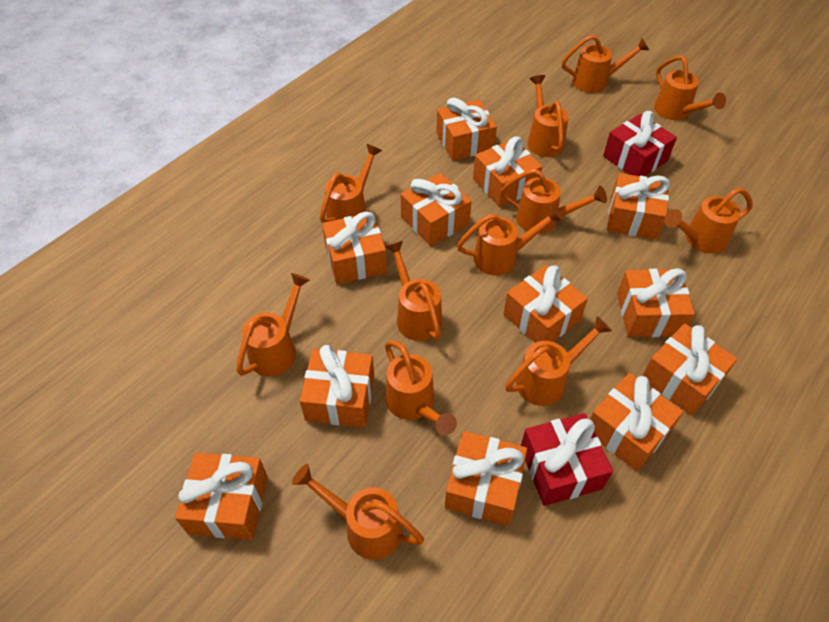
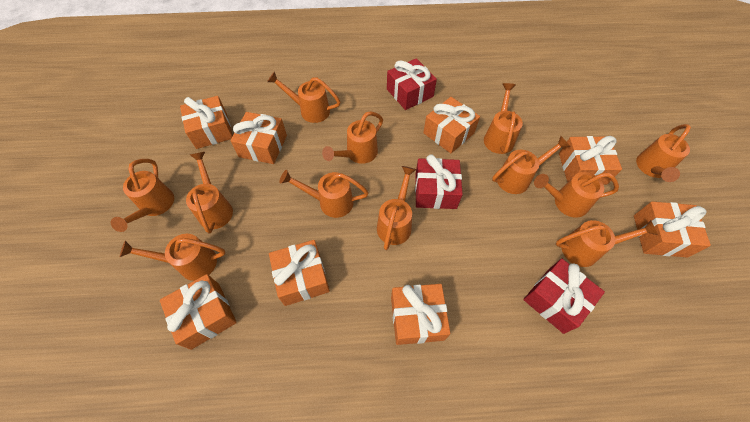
orange gift: [175,453,268,540] [300,345,374,427] [322,212,387,284] [401,173,472,246] [436,98,497,161] [445,431,527,526] [473,136,543,207] [503,265,588,343] [590,373,683,471] [607,173,670,240] [617,268,695,337] [642,323,737,415] = 12 -> [160,274,237,350] [180,96,233,149] [230,112,287,164] [269,240,330,306] [391,284,451,345] [423,97,480,153] [559,136,622,185] [634,202,711,258] = 8
red gift: [521,413,613,506] [603,111,677,176] = 2 -> [387,58,437,110] [415,154,463,209] [523,259,605,334] = 3

